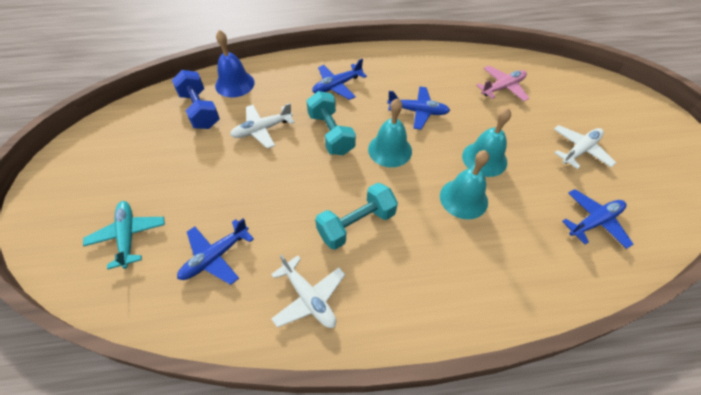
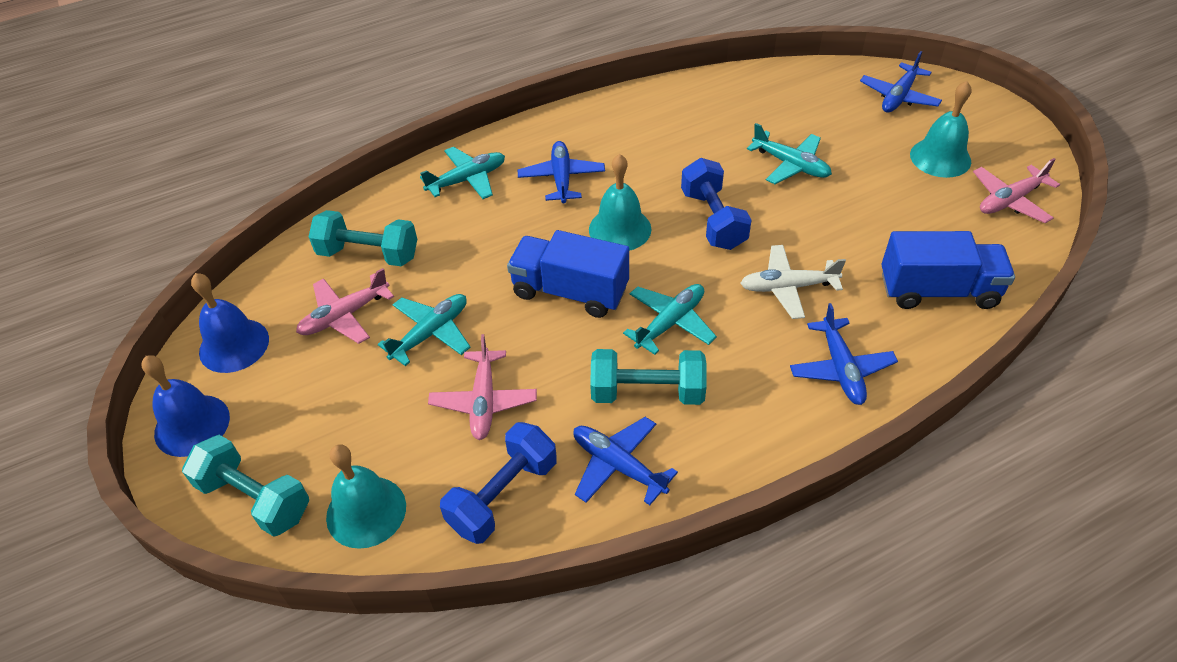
blue bell: [215,30,255,97] = 1 -> [141,355,230,457] [191,273,269,373] = 2
blue dumbbell: [172,70,220,129] = 1 -> [440,422,557,544] [681,158,752,250] = 2
blue truck: none = 0 -> [507,230,629,318] [881,231,1015,309] = 2
pink plane: [476,66,529,101] = 1 -> [296,268,394,344] [428,334,537,440] [973,158,1060,223] = 3
turquoise dumbbell: [307,91,356,155] [315,183,398,250] = 2 -> [182,435,309,537] [309,210,417,266] [590,349,707,405] = 3
turquoise plane: [83,201,165,270] = 1 -> [378,294,471,366] [420,147,505,199] [623,284,717,355] [747,123,832,184] = 4
white plane: [230,103,295,149] [271,254,345,328] [554,125,616,169] = 3 -> [740,245,846,319] = 1

